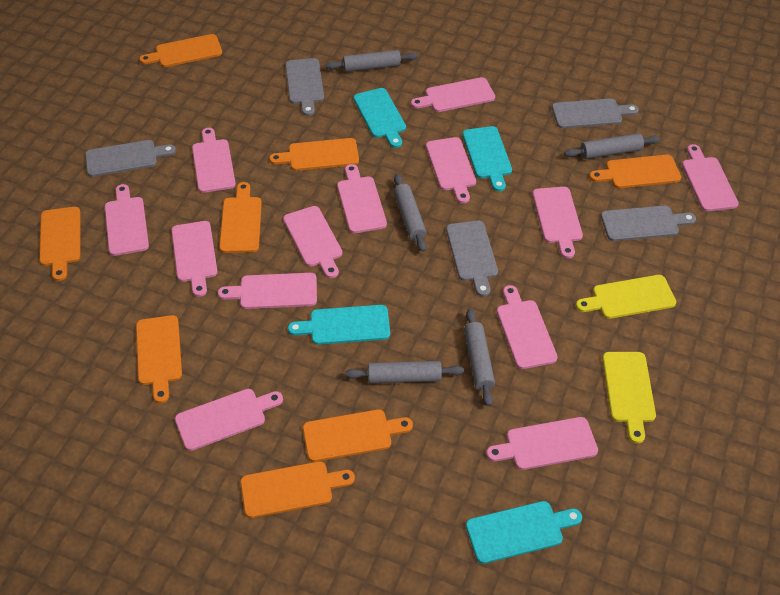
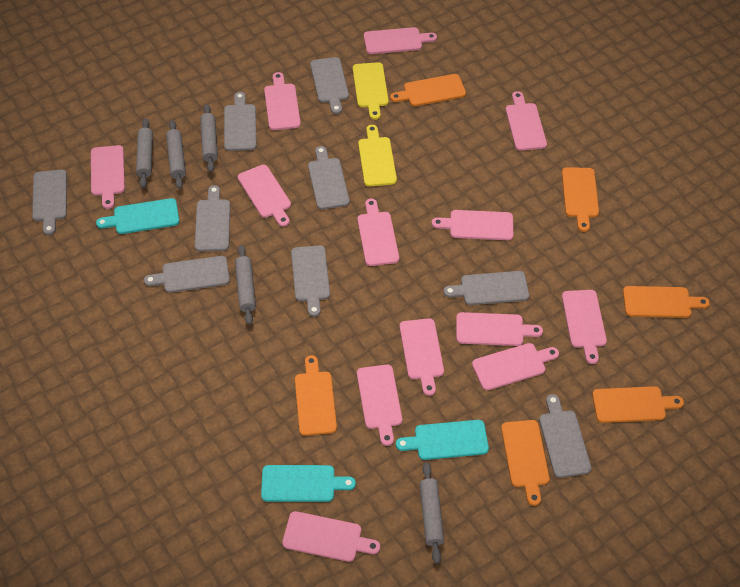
grey cutting board: [85,140,176,177] [285,58,324,116] [446,221,498,296] [552,98,639,128] [601,206,696,241] = 5 -> [32,170,67,235] [144,256,230,293] [195,185,230,251] [224,92,257,151] [291,245,330,317] [308,146,350,210] [310,57,349,114] [443,271,529,305] [539,394,592,478] = 9
orange cutting board: [39,207,80,281] [136,315,182,403] [140,34,222,67] [219,182,262,253] [240,461,355,518] [269,138,359,171] [303,409,413,462] [589,155,681,188] = 8 -> [295,355,337,436] [390,74,466,106] [501,420,550,506] [562,167,599,232] [592,386,684,423] [623,286,710,318] = 6
turquoise cutting board: [288,305,390,345] [354,88,406,148] [463,126,512,191] [466,501,582,564] = 4 -> [96,198,179,234] [261,465,356,502] [396,420,489,460] = 3

